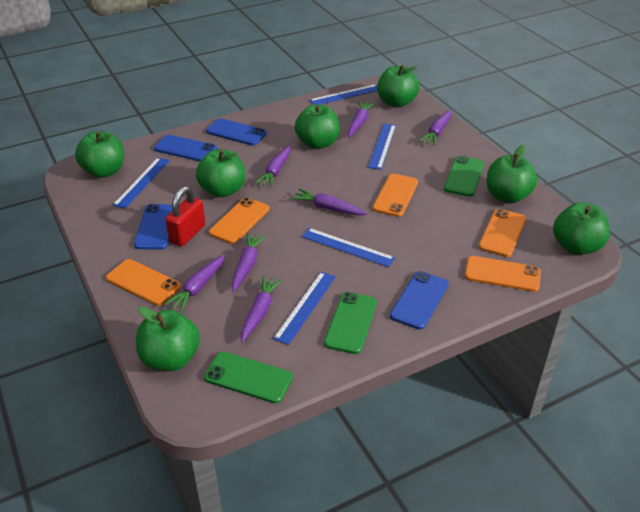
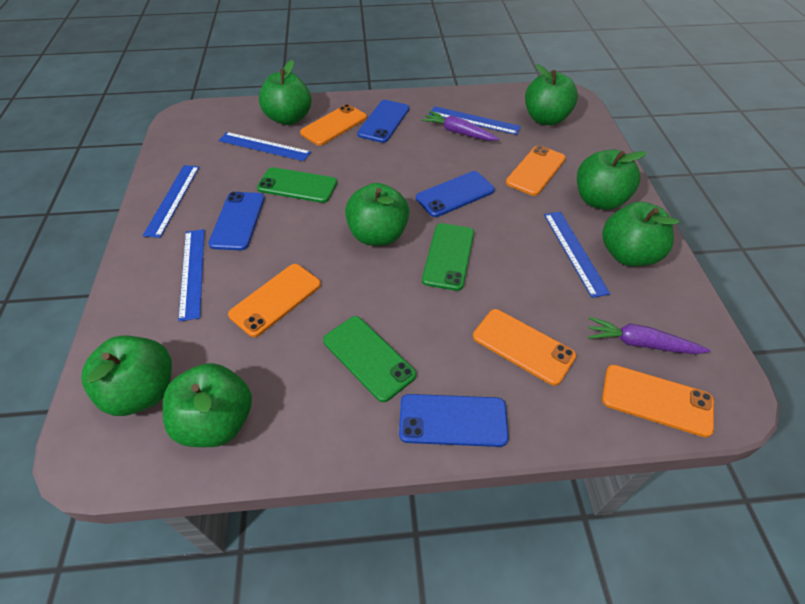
purple carrot: [164,254,225,312] [232,233,266,292] [241,276,283,342] [255,145,291,187] [291,188,367,215] [348,101,375,137] [419,110,452,145] = 7 -> [421,111,499,141] [588,317,711,354] = 2
red padlock: [165,186,205,247] = 1 -> none = 0

